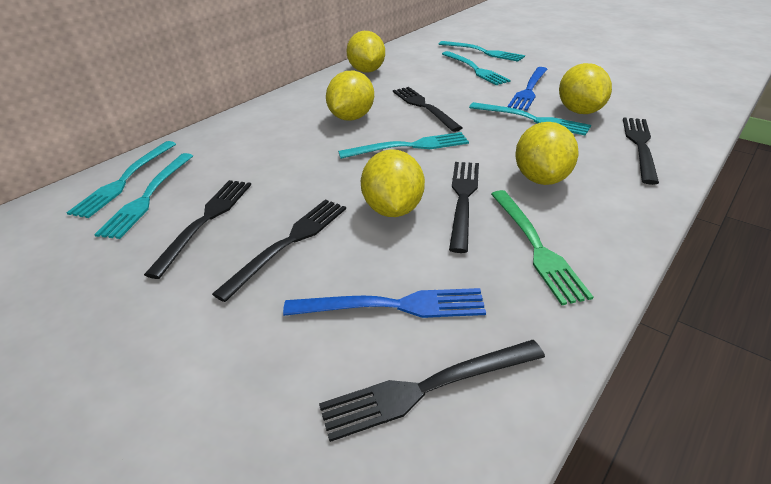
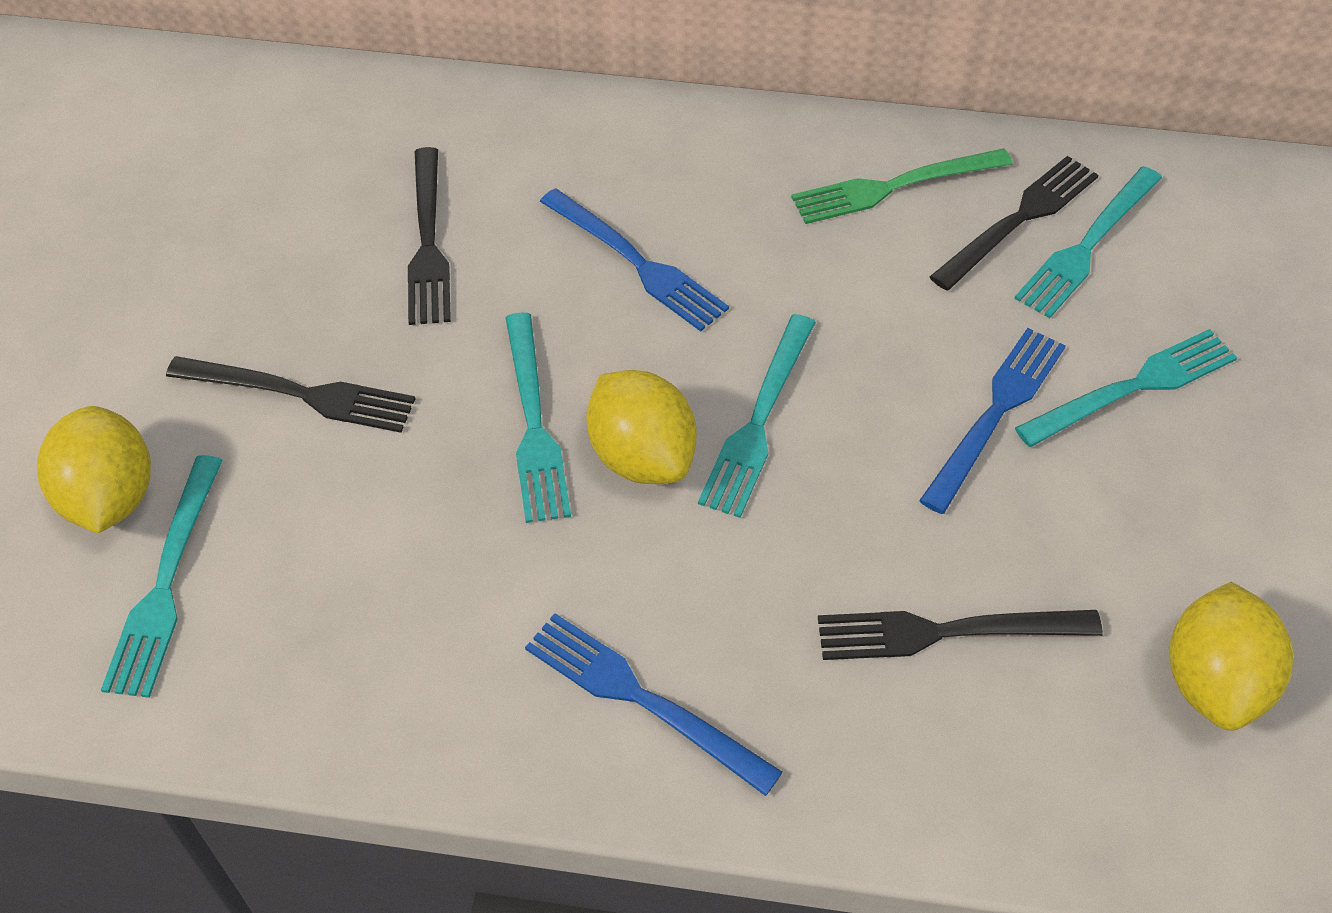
black fork: [144,180,251,279] [212,199,346,302] [319,340,545,442] [393,87,462,132] [449,162,479,253] [623,117,659,185] = 6 -> [166,356,416,433] [408,147,451,325] [818,610,1103,660] [930,156,1099,290] = 4
blue fork: [283,288,486,318] [508,67,547,111] = 2 -> [525,613,783,796] [540,188,729,332] [919,328,1066,514] = 3
turquoise fork: [66,141,176,218] [94,153,193,239] [338,132,469,159] [439,41,525,62] [442,51,511,85] [469,102,591,136] = 6 -> [101,455,223,698] [505,312,571,523] [698,314,816,518] [1014,166,1162,318] [1015,329,1237,447] = 5
yellow lemon: [326,71,374,120] [346,31,385,73] [361,149,425,217] [515,122,579,185] [559,63,612,114] = 5 -> [37,406,151,533] [586,370,697,484] [1170,582,1293,730] = 3

